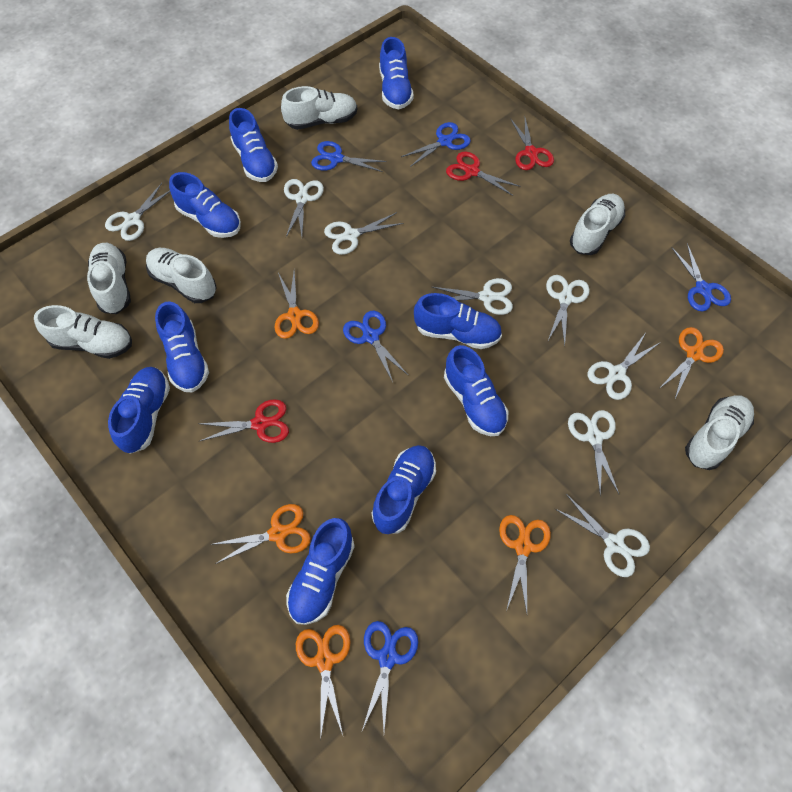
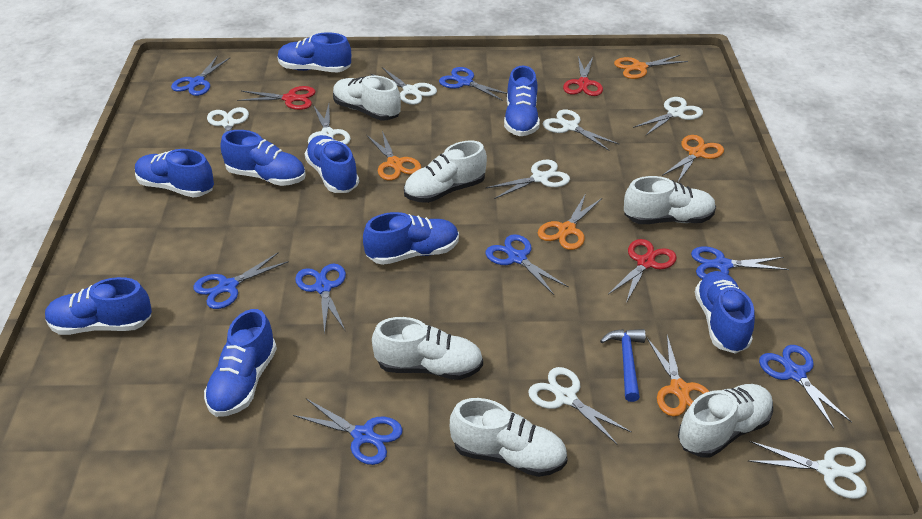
blue hammer: none = 0 -> [600,329,646,402] = 1
blue scissors: [311,141,387,172] [343,311,409,382] [362,621,418,731] [401,122,471,167] [672,243,731,311] = 5 -> [171,55,230,96] [193,252,289,309] [293,399,403,465] [295,263,346,334] [439,67,507,101] [486,234,568,295] [691,246,789,279] [759,345,852,429] = 8

